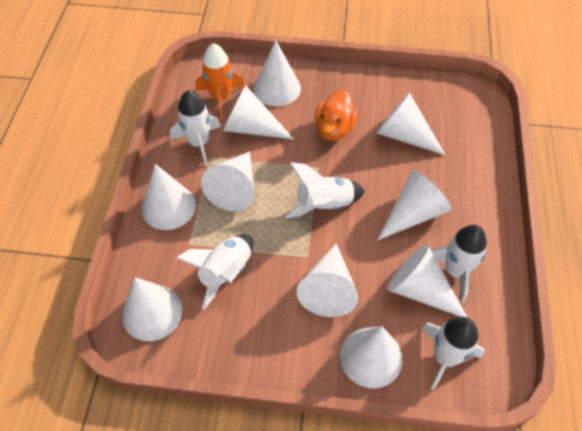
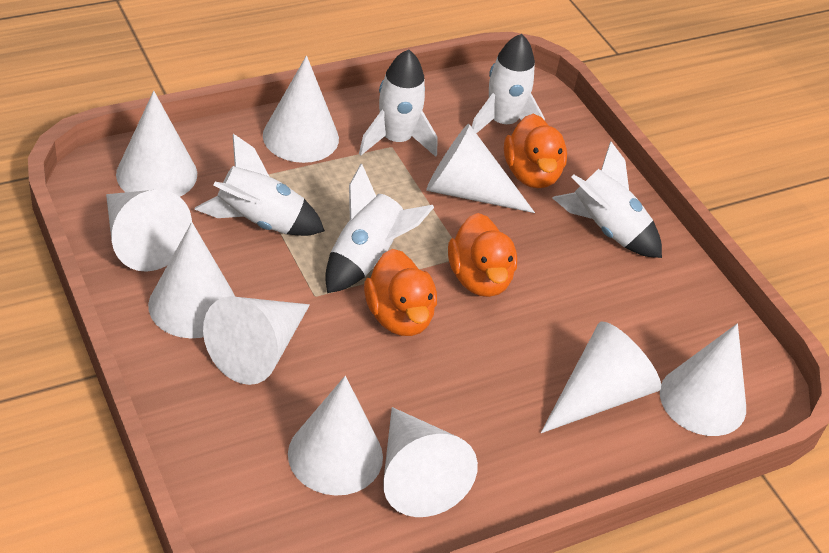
orange duck: [315,90,358,140] = 1 -> [364,249,437,336] [448,213,517,297] [504,114,567,188] = 3
orange rocket: [195,43,245,120] = 1 -> none = 0

